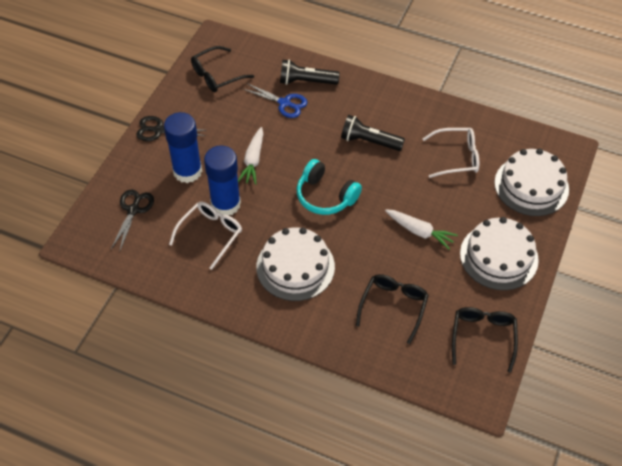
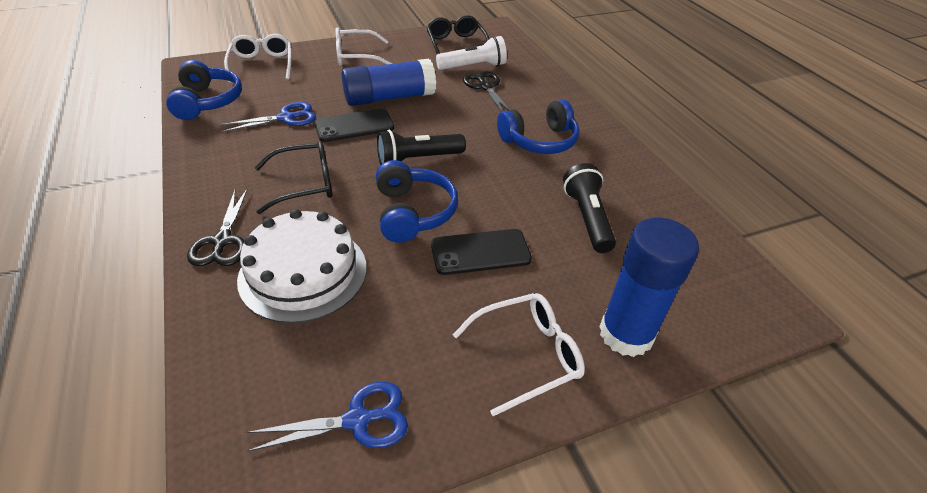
black glasses: [191,46,254,92] [356,274,429,344] [452,307,518,373] = 3 -> [255,141,333,214] [427,15,489,54] = 2
black phone: none = 0 -> [314,109,394,142] [431,229,532,275] = 2
blue headphones: none = 0 -> [166,60,242,120] [376,160,458,243] [497,99,579,154] = 3
blue scissors: [243,83,307,118] = 1 -> [220,102,316,132] [247,381,408,452] = 2
turquoise headphones: [297,159,362,215] = 1 -> none = 0
white cake: [256,227,335,301] [460,217,539,290] [494,148,569,216] = 3 -> [237,209,367,323] = 1
white carrot: [238,127,263,185] [385,209,458,249] = 2 -> none = 0
white flashlight: none = 0 -> [436,36,507,70] = 1
white glasses: [169,202,242,270] [423,128,479,178] = 2 -> [224,34,292,83] [335,27,392,66] [453,293,585,416] = 3

